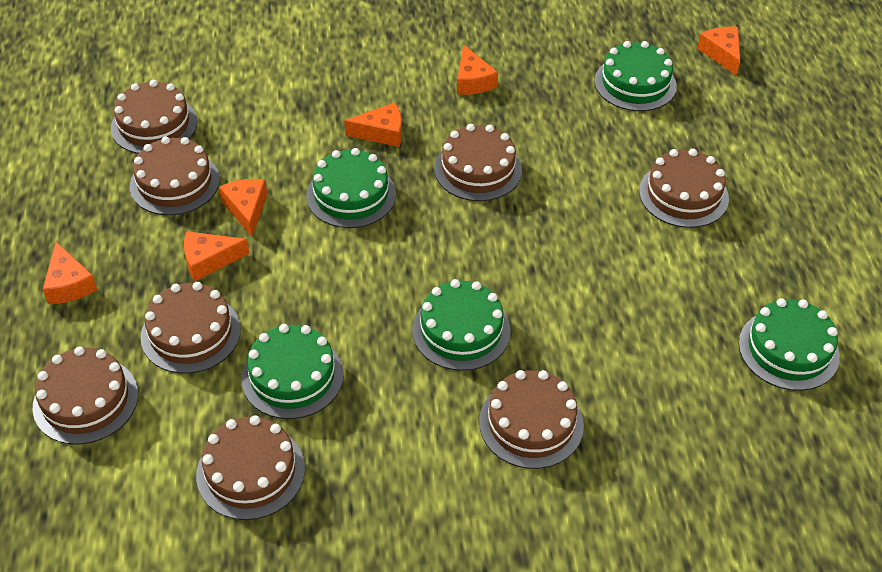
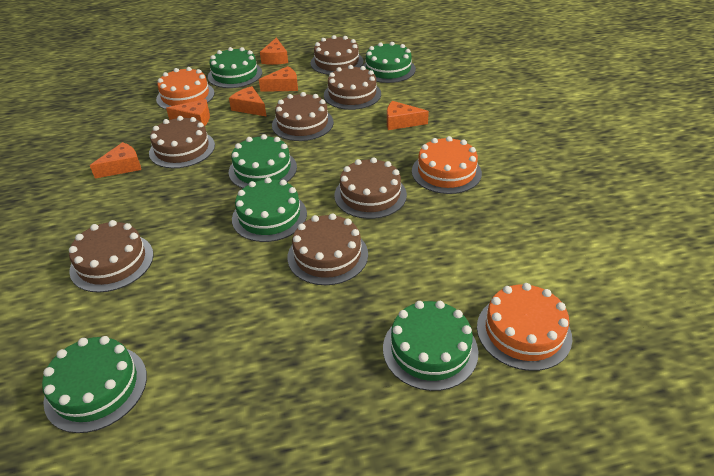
brown cake: [33,346,138,445] [111,80,197,154] [130,137,220,215] [141,282,241,374] [196,415,305,520] [434,124,522,201] [479,370,584,469] [639,149,729,228] = 8 -> [69,220,154,293] [149,116,215,168] [272,92,334,141] [287,213,368,285] [310,35,363,75] [324,65,381,110] [334,157,407,219] = 7
green cake: [241,324,344,419] [306,148,396,228] [412,279,511,371] [594,41,677,111] [739,298,840,391] = 5 -> [42,336,147,433] [208,47,262,88] [229,134,297,188] [232,177,307,242] [363,42,416,83] [383,301,478,391] = 6
orange cake: none = 0 -> [156,67,215,109] [412,136,482,194] [477,283,572,371] = 3

